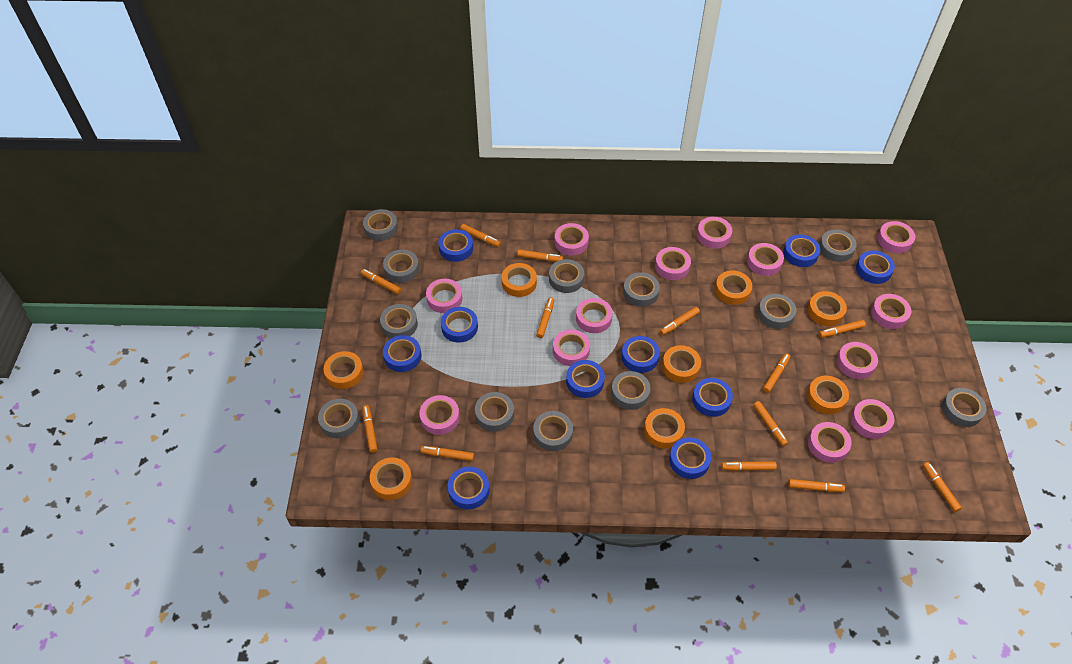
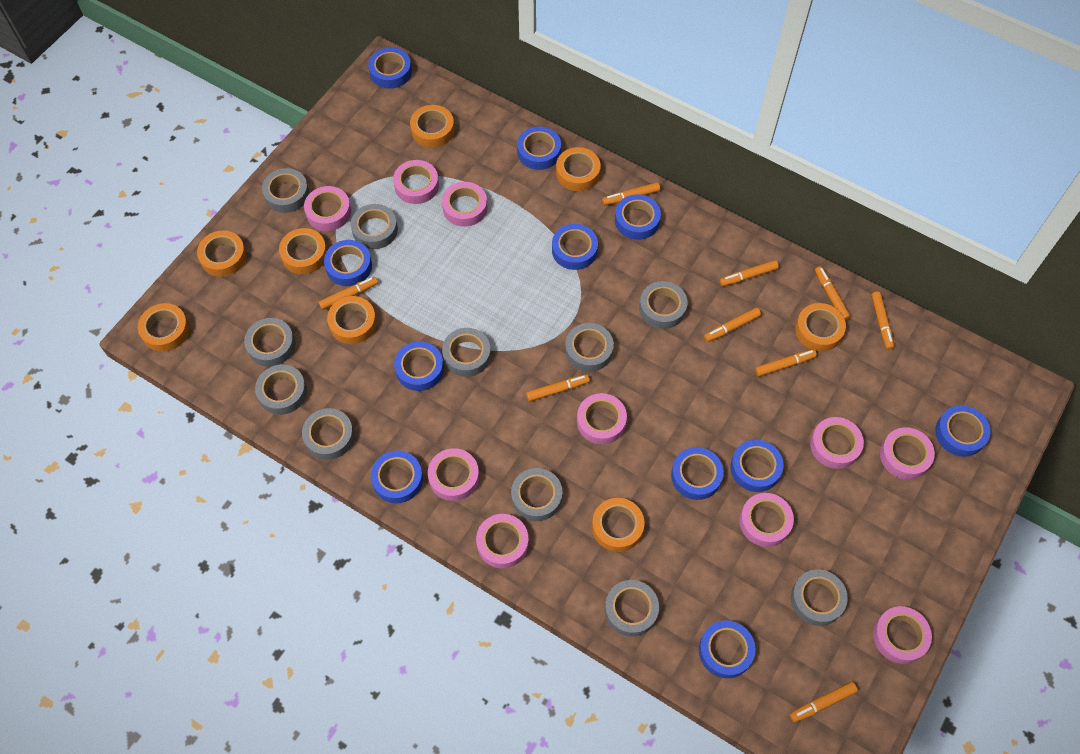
blue tape: [383,335,421,372] [438,229,473,262] [441,307,478,342] [448,467,490,510] [566,360,605,398] [621,336,660,373] [669,437,711,479] [692,378,733,417] [783,234,821,267] [856,251,895,284] = 10 -> [324,240,372,286] [368,47,412,89] [371,451,423,503] [394,342,444,391] [517,127,561,170] [552,224,598,270] [615,194,661,240] [671,447,724,500] [699,620,755,678] [730,440,784,492] [935,405,990,457] = 11
grey tape: [318,399,359,438] [363,209,398,241] [380,304,418,338] [383,250,419,283] [475,392,514,432] [533,411,573,451] [549,259,584,293] [611,371,651,410] [623,272,660,307] [758,294,797,329] [819,229,857,262] [942,388,987,427] = 12 -> [244,318,295,367] [255,365,307,415] [262,168,309,213] [302,408,354,460] [351,204,398,249] [442,328,491,377] [511,468,562,521] [565,323,614,372] [605,580,659,637] [639,281,688,329] [791,569,848,626] = 11
orange marker: [361,269,401,294] [362,405,378,453] [421,446,474,461] [460,224,501,247] [517,250,563,262] [536,297,554,338] [660,307,700,335] [721,461,777,471] [753,401,788,446] [763,353,790,393] [788,479,845,492] [819,320,866,338] [923,462,962,512] = 13 -> [318,277,378,310] [526,374,590,402] [602,182,660,205] [704,308,761,342] [720,260,779,286] [755,349,817,377] [790,682,858,722] [815,266,851,321] [871,291,894,350] = 9
pink tape: [419,395,460,435] [426,279,463,313] [553,329,590,366] [554,223,589,255] [576,298,613,333] [655,247,691,280] [697,217,732,249] [747,243,784,276] [808,422,852,463] [837,342,878,379] [851,399,894,439] [871,294,911,329] [877,221,915,253] = 13 -> [304,186,351,231] [393,160,439,204] [428,448,479,501] [442,182,487,227] [476,514,529,568] [577,393,627,444] [739,493,794,547] [810,417,864,469] [873,606,932,664] [880,427,935,479] = 10

